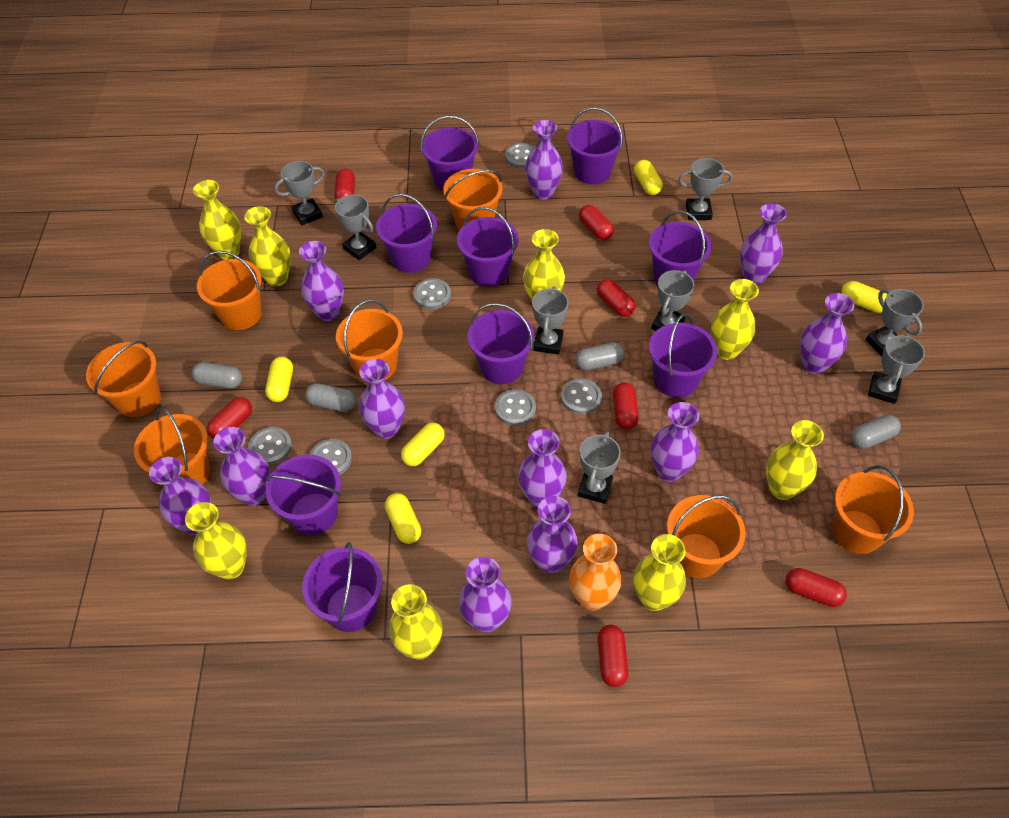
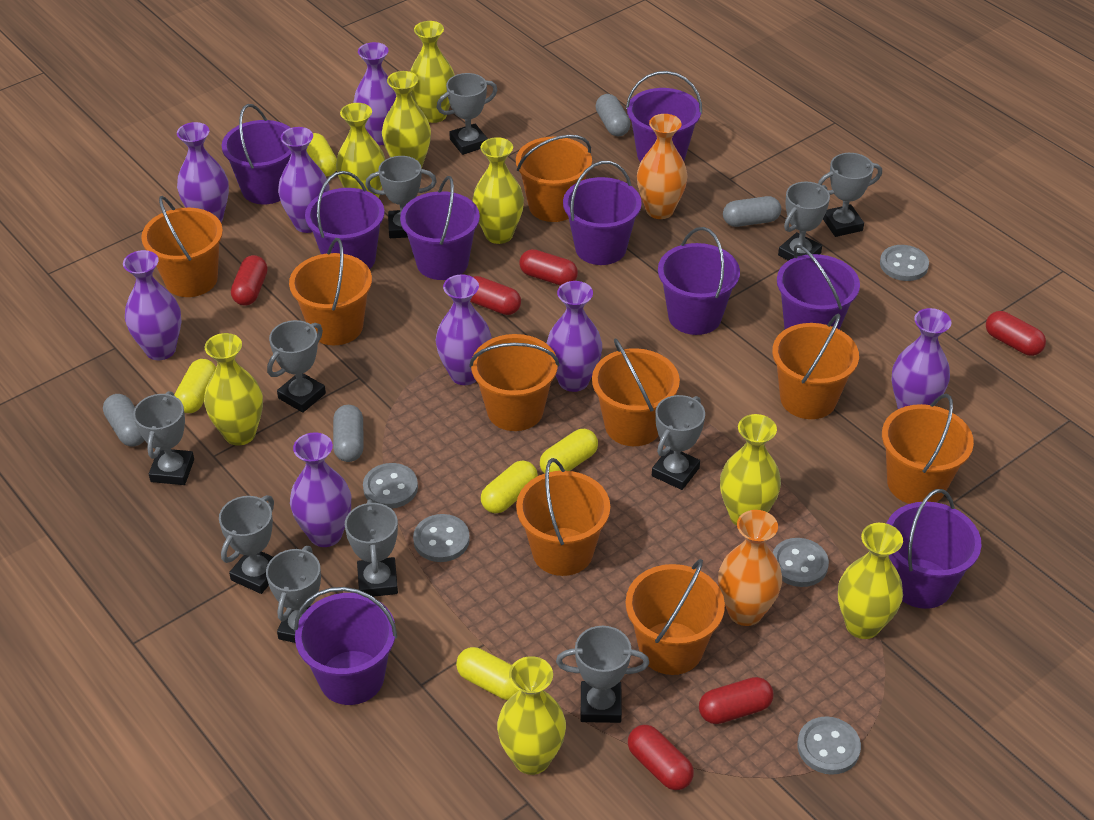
grey button: [249,427,292,465] [309,439,352,475] [413,278,451,310] [495,389,536,426] [505,143,534,169] [561,378,602,414] = 6 -> [363,463,418,509] [413,514,470,562] [773,538,829,587] [797,716,861,775] [880,245,929,281] = 5
grey trophy: [274,161,324,225] [334,194,376,260] [532,287,569,355] [578,431,621,504] [651,270,694,331] [678,158,733,220] [865,289,924,357] [868,334,925,404] = 8 -> [133,391,194,485] [219,495,274,594] [266,546,321,643] [267,320,326,413] [345,499,398,597] [365,156,437,238] [436,73,497,155] [556,626,649,723] [652,395,705,490] [778,181,830,261] [818,153,882,237] = 11
orange bucket: [86,341,161,417] [134,407,210,485] [197,251,262,330] [336,300,403,382] [443,169,503,231] [667,495,745,578] [832,465,914,554] = 7 -> [141,196,223,297] [289,238,372,345] [469,334,559,431] [516,135,592,222] [516,458,610,576] [592,338,680,446] [625,559,725,675] [772,313,859,419] [882,394,974,504] = 9
orange vase: [569,534,622,611] = 1 -> [637,114,687,219] [718,510,782,626] = 2
purple vase: [149,457,211,535] [213,427,270,506] [299,241,344,321] [359,359,405,439] [459,557,512,633] [518,429,567,508] [525,120,563,200] [527,496,578,574] [651,402,699,482] [740,203,787,284] [800,293,854,374] = 11 -> [123,250,181,360] [177,122,229,222] [278,127,329,233] [290,432,351,547] [353,42,396,145] [436,274,492,385] [546,281,602,392] [891,308,951,409] = 8
red capsule: [207,397,252,439] [335,168,355,199] [579,205,614,240] [597,279,635,317] [598,625,628,687] [613,382,639,430] [785,568,847,607] = 7 -> [231,255,268,306] [470,276,521,315] [519,249,578,286] [628,725,694,790] [699,677,773,724] [986,311,1046,356] = 6

